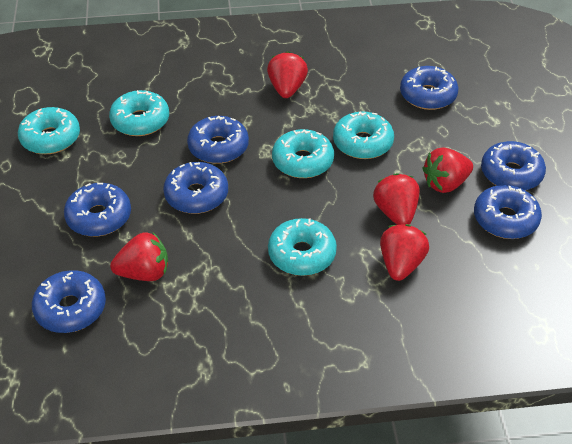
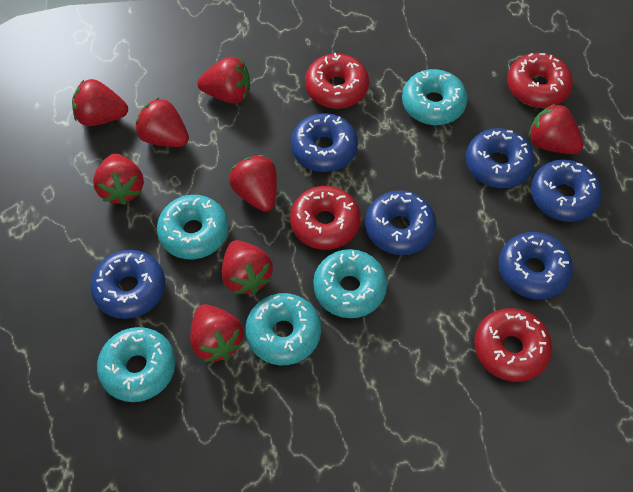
blue donut: [32,270,106,333] [64,183,131,237] [163,162,228,214] [187,116,249,164] [400,66,458,110] [474,185,542,239] [481,141,546,190] = 7 -> [90,250,165,319] [291,113,358,172] [365,191,436,255] [466,128,535,188] [499,232,573,299] [531,160,602,222] = 6
red donut: none = 0 -> [290,186,361,250] [305,53,369,109] [474,308,552,382] [507,53,573,108] = 4
red strawberry: [110,232,168,281] [267,51,308,98] [373,173,419,225] [380,224,429,281] [422,147,473,193] = 5 -> [72,79,128,126] [93,153,144,205] [136,97,189,147] [190,304,244,362] [197,57,250,104] [222,240,273,294] [229,155,277,212] [529,103,583,154] = 8

